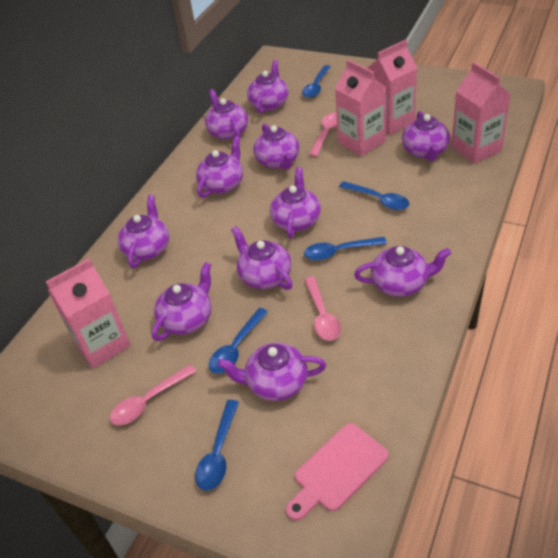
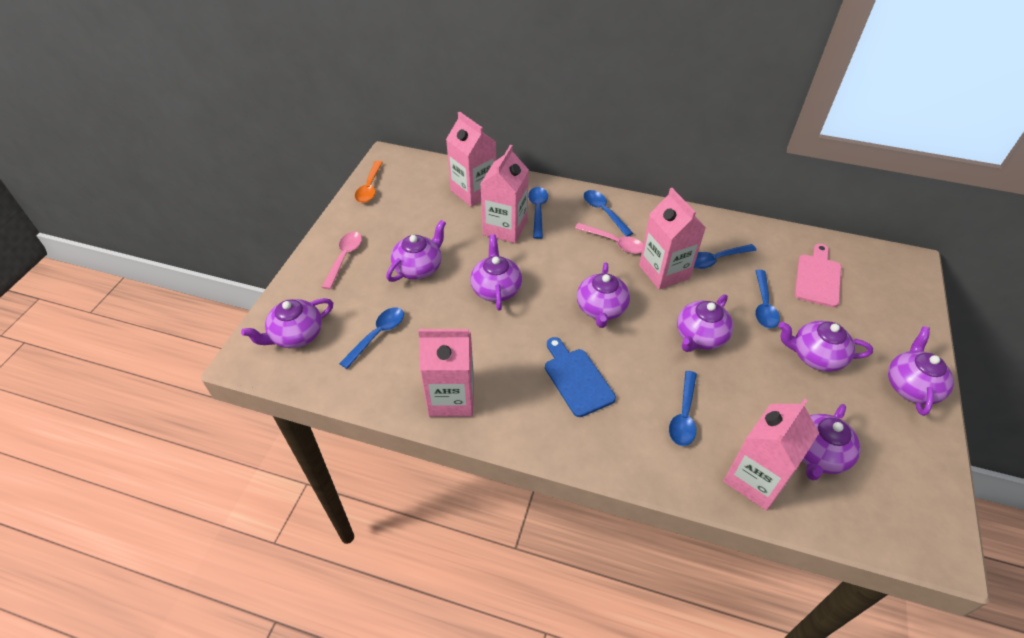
blue cutting board: none = 0 -> [545,337,616,417] = 1
blue spoon: [195,400,239,491] [209,308,268,374] [302,65,331,98] [304,237,387,261] [339,181,409,210] = 5 -> [339,307,404,369] [528,187,548,239] [584,190,633,236] [669,371,697,446] [694,244,756,269] [755,270,780,328] = 6
orange spoon: none = 0 -> [355,161,383,203] = 1
pink carton: [46,258,131,368] [335,60,386,156] [368,39,417,135] [451,62,511,164] = 4 -> [418,329,474,417] [446,111,496,207] [481,145,529,243] [639,188,706,290] [723,399,819,511] = 5
pink spoon: [110,364,197,425] [304,276,341,341] [309,112,337,157] = 3 -> [322,232,362,289] [575,223,643,254] = 2
purple teapot: [118,195,169,268] [152,262,212,341] [196,136,243,198] [205,89,248,140] [218,343,326,401] [231,226,293,290] [247,60,289,114] [253,124,299,170] [270,167,321,238] [354,246,451,297] [402,111,450,161] = 11 -> [241,298,333,348] [386,220,446,282] [470,235,522,311] [577,262,630,328] [677,294,734,352] [779,321,873,372] [802,404,861,481] [888,327,954,416] = 8

